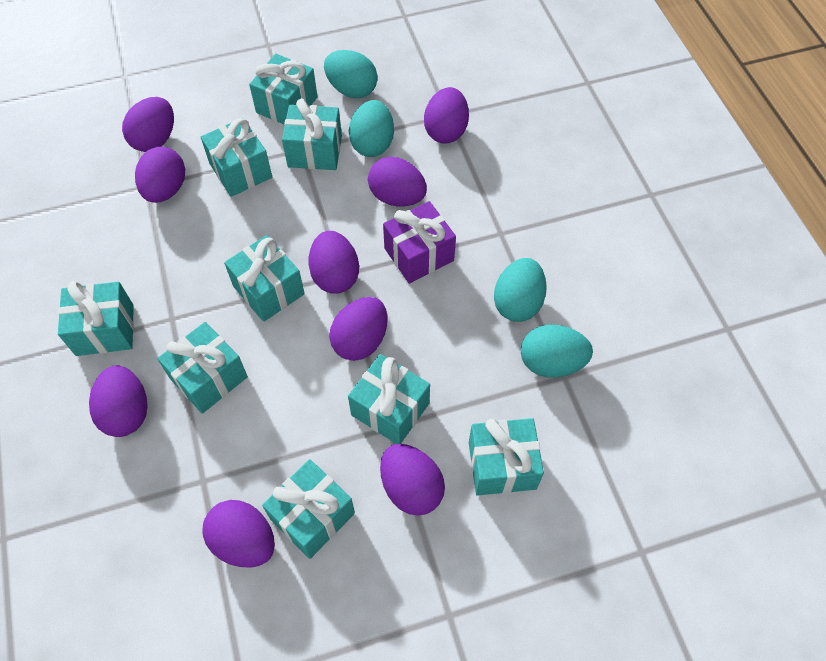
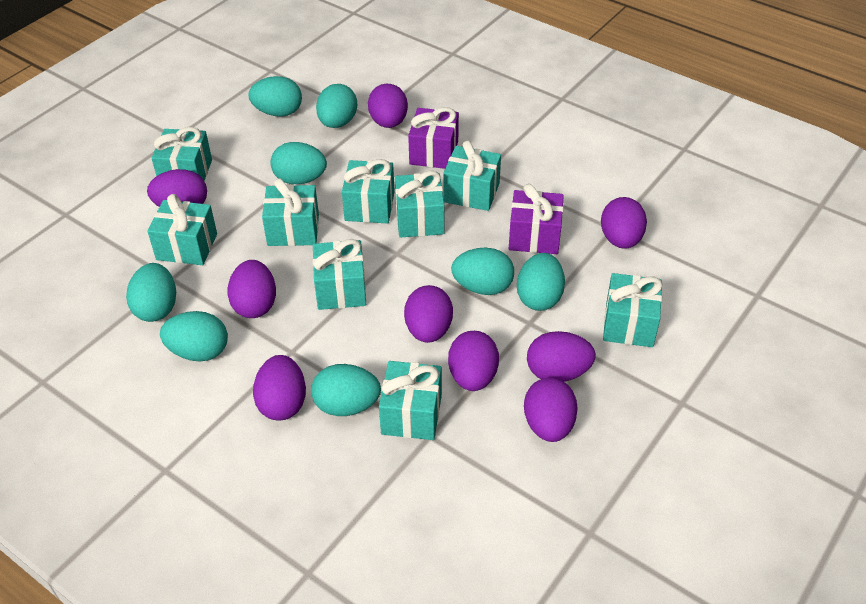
purple gift: [383,201,456,283] = 1 -> [408,107,459,169] [509,184,564,254] = 2
turquoise egg: [324,50,378,98] [349,100,394,157] [494,258,547,322] [521,325,593,378] = 4 -> [126,263,176,322] [160,311,228,362] [248,76,302,117] [270,142,327,184] [311,364,381,416] [316,84,357,128] [451,248,514,295] [517,253,565,311] = 8

